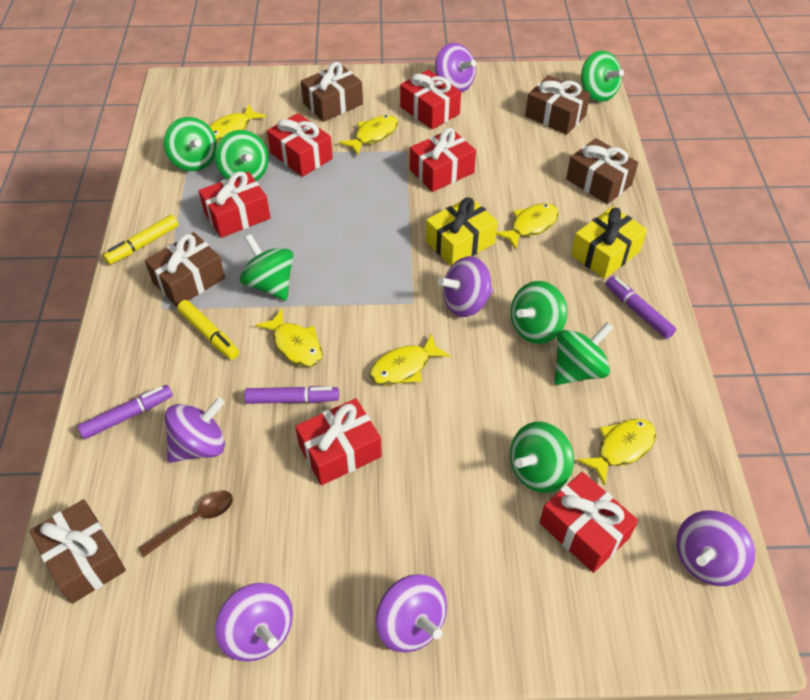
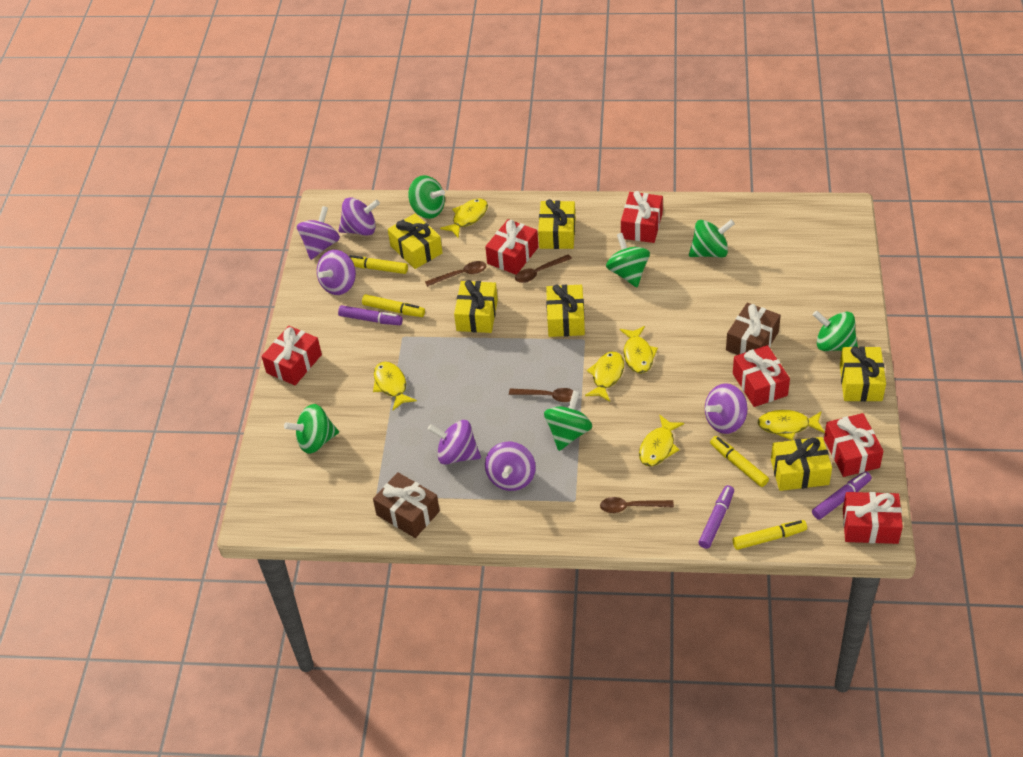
brown gift: [29,499,126,604] [145,232,225,307] [301,62,363,122] [525,75,590,135] [566,138,638,204] = 5 -> [373,473,440,538] [726,303,781,355] = 2
brown spoon: [138,491,233,557] = 1 -> [425,261,486,287] [509,388,573,402] [515,254,572,283] [600,497,674,513] = 4
green spinning top: [164,117,217,171] [215,130,269,181] [240,234,293,301] [510,422,574,493] [511,281,568,344] [554,322,613,385] [581,51,624,102] = 7 -> [284,404,339,454] [408,175,445,219] [544,390,592,451] [606,233,650,287] [689,220,735,258] [813,311,858,351] = 6
yellow gift: [426,197,498,266] [571,207,647,279] = 2 -> [388,214,443,269] [454,280,498,333] [538,199,575,249] [546,284,585,337] [771,437,832,491] [840,346,886,402] = 6
yellow marker: [103,215,178,265] [177,300,239,360] = 2 -> [349,255,408,274] [362,294,425,317] [710,436,769,487] [733,520,807,550] = 4

